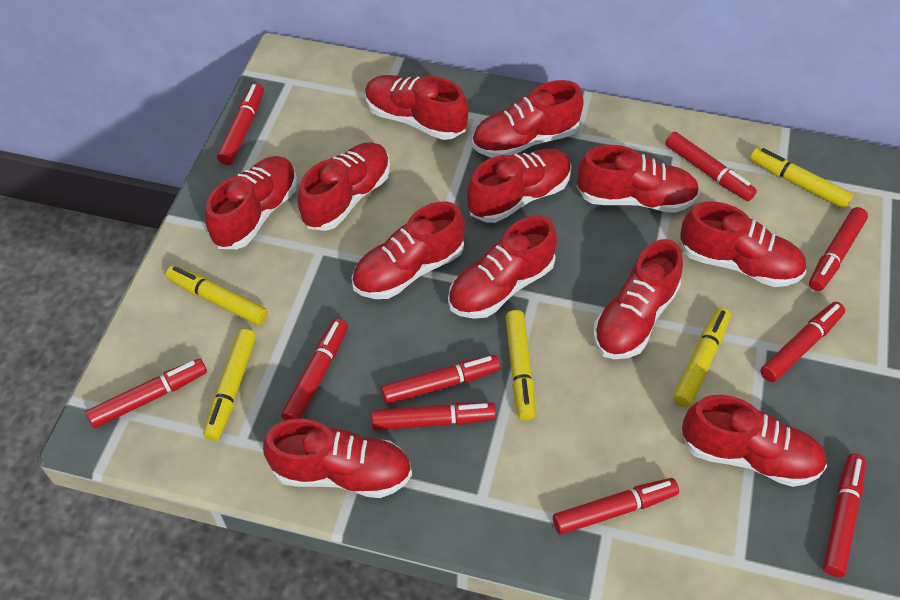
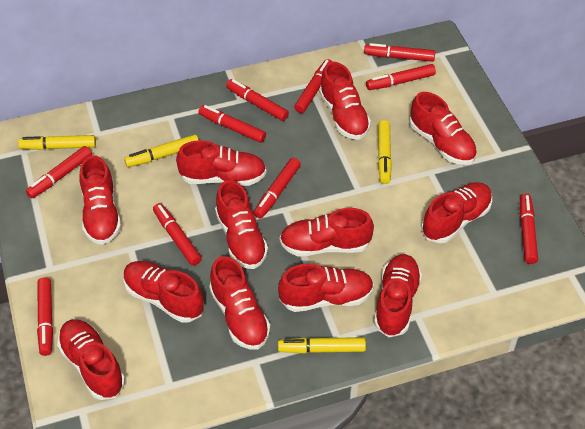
yellow marker: [166,265,268,325] [203,329,256,441] [505,310,535,421] [673,307,731,407] [750,148,853,209] = 5 -> [18,135,96,150] [124,134,199,167] [278,337,366,353] [378,120,392,184] = 4

